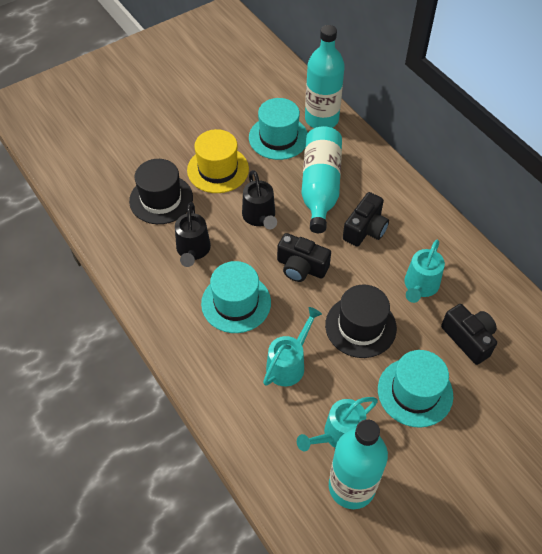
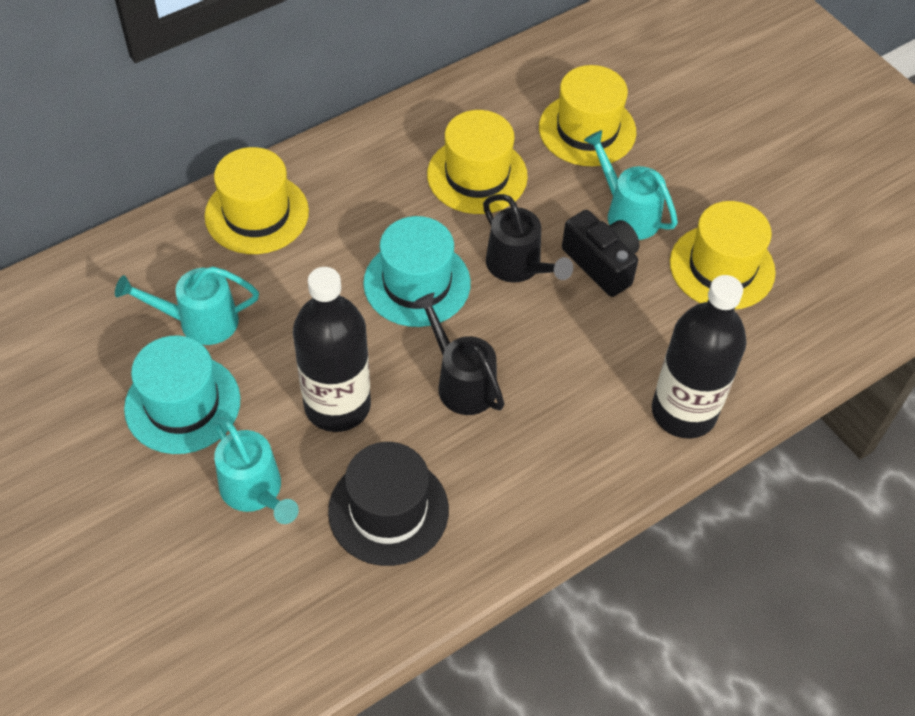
black bottle: none = 0 -> [293,267,371,432] [652,275,747,439] = 2
black camera: [277,233,331,282] [343,192,389,247] [441,304,497,365] = 3 -> [562,210,640,297] = 1
black hat: [129,159,193,224] [325,284,397,358] = 2 -> [328,442,449,566] = 1
turquoise bottle: [301,126,342,233] [305,25,345,128] [329,419,388,509] = 3 -> none = 0
turquoise hat: [201,261,271,333] [249,98,308,160] [378,350,453,428] = 3 -> [124,336,240,454] [363,216,471,327] = 2
yellow hat: [187,129,249,193] = 1 -> [205,147,309,254] [427,110,528,214] [539,65,636,166] [670,201,776,310] = 4

